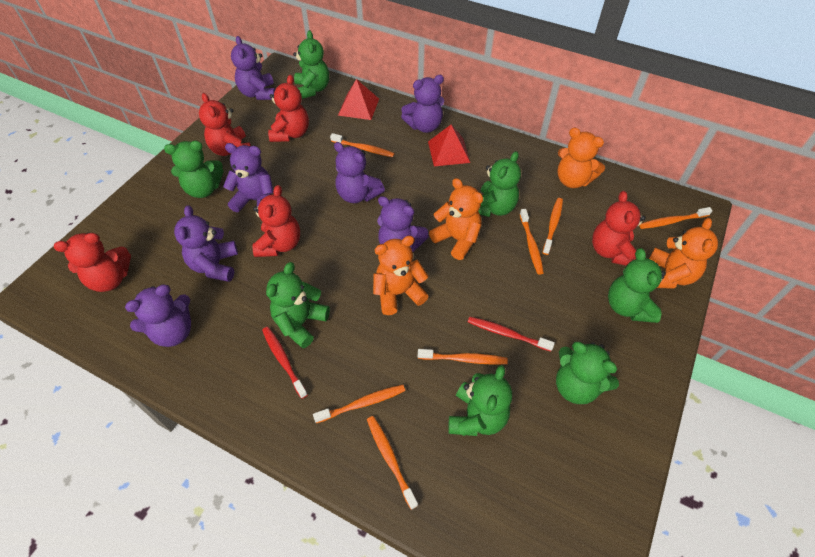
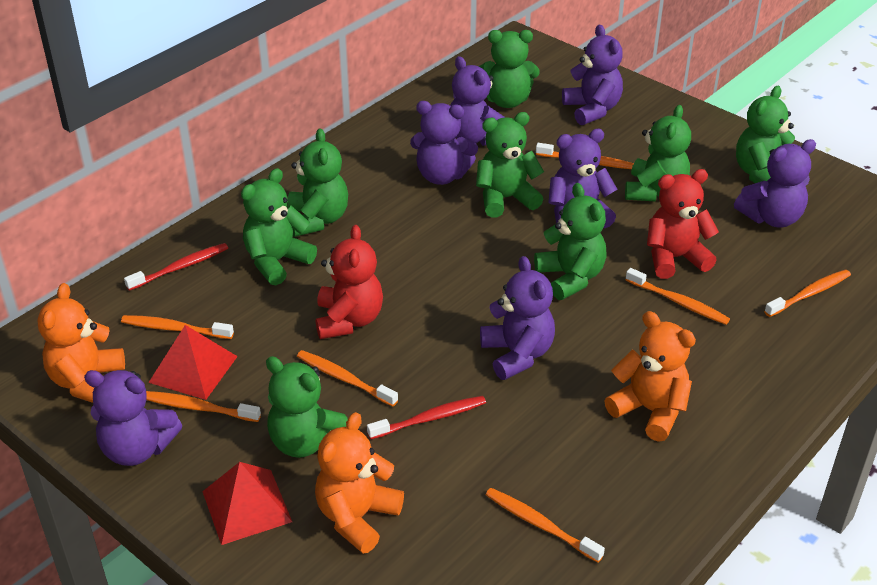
green teddy bear: [164,141,223,198] [266,262,330,348] [293,30,329,99] [448,365,512,436] [478,151,521,217] [556,342,619,404] [608,248,666,323] = 7 -> [241,168,317,285] [266,356,348,458] [287,128,348,237] [476,112,544,218] [479,30,540,108] [534,183,607,300] [625,105,691,202] [736,86,795,183] = 8
orange teddy bear: [373,236,429,315] [429,178,483,260] [557,128,605,188] [649,218,718,289] = 4 -> [37,283,125,403] [315,412,404,554] [605,311,696,442] = 3
red teddy bear: [54,233,131,292] [199,93,251,156] [252,185,300,257] [268,75,309,142] [592,191,646,266] = 5 -> [316,225,383,339] [647,169,719,279] = 2

